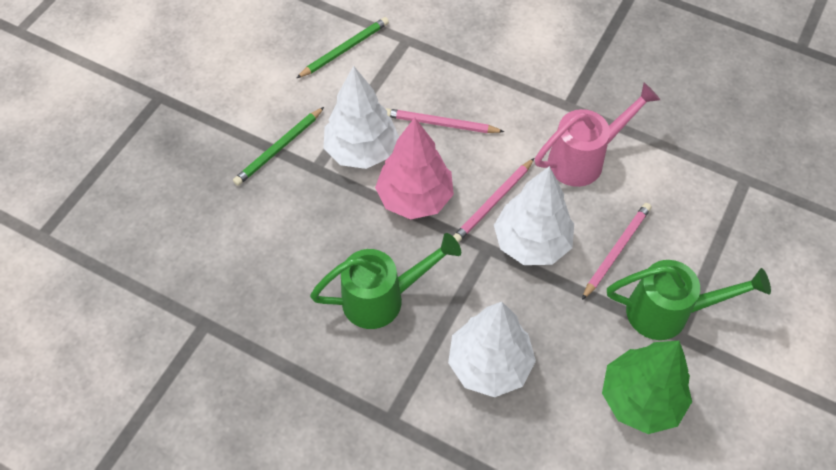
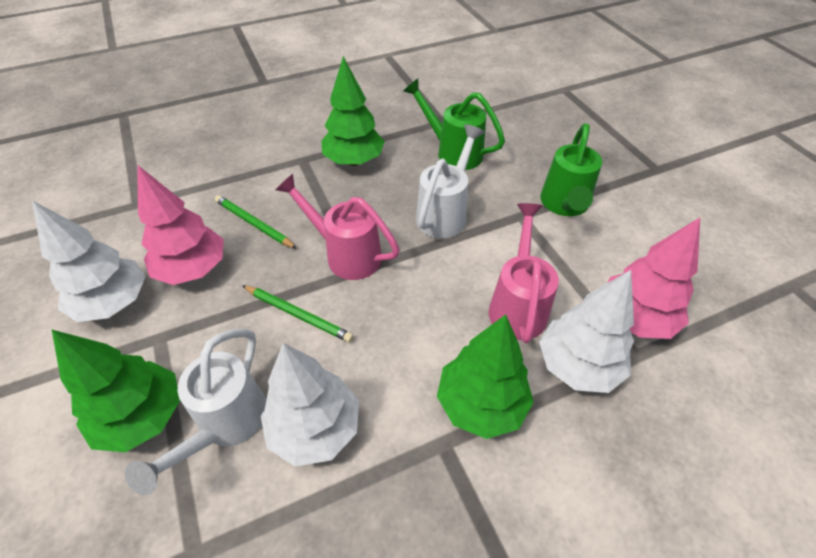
green tree: [602,341,692,434] = 1 -> [52,330,180,452] [321,56,385,166] [437,314,534,439] = 3
pink pencil: [386,108,505,133] [453,158,534,243] [582,203,651,300] = 3 -> none = 0
pink tree: [375,117,454,219] = 1 -> [137,165,224,285] [607,218,700,339] = 2
pink watering can: [535,83,660,187] = 1 -> [276,174,400,280] [489,203,559,343] = 2
white watering can: none = 0 -> [125,329,267,496] [416,124,485,238] = 2

